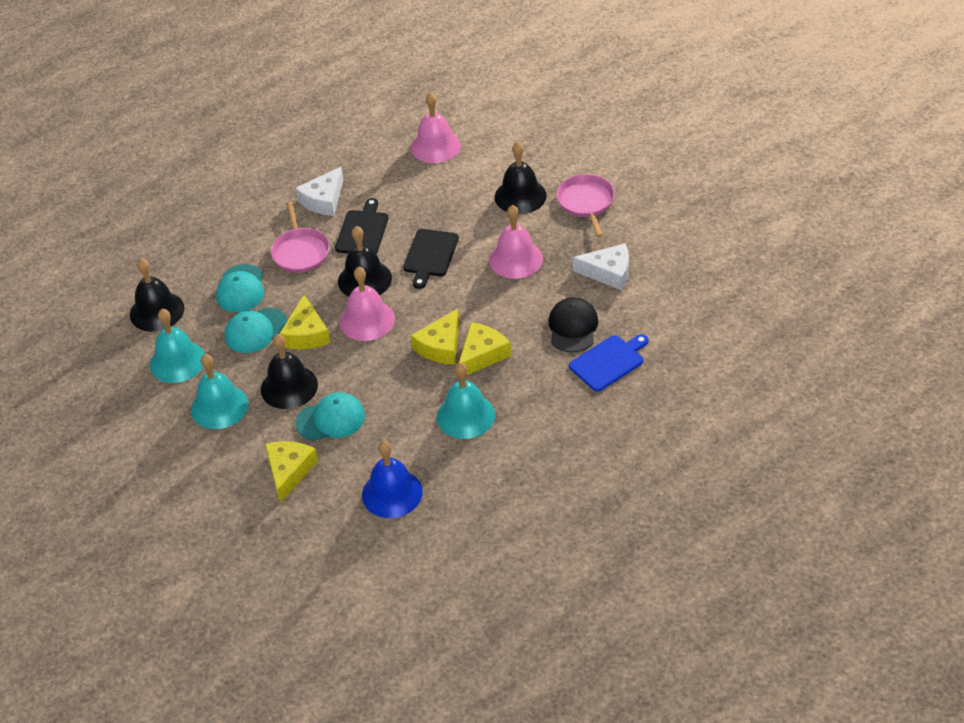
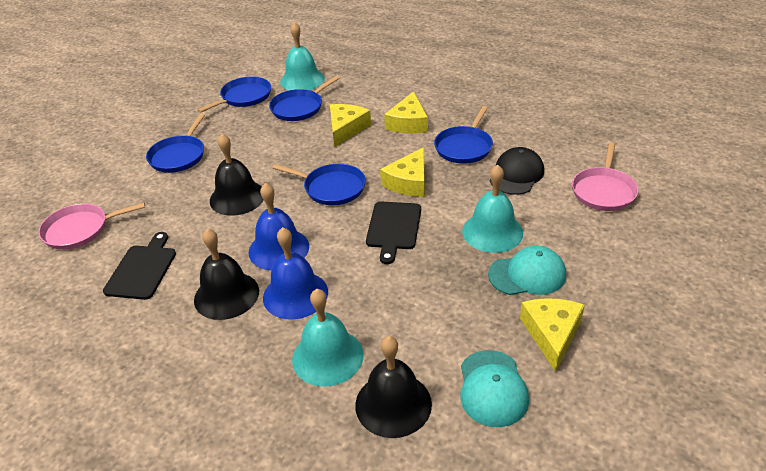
black bell: [130,258,184,332] [261,334,318,409] [338,226,392,297] [495,142,547,214] = 4 -> [194,228,259,320] [210,134,264,216] [355,336,432,438] = 3
blue bell: [362,441,423,518] = 1 -> [249,183,309,270] [263,227,328,320] = 2
blue cutting board: [569,334,649,392] = 1 -> none = 0
blue pan: none = 0 -> [146,114,205,173] [197,77,271,113] [269,76,340,121] [272,164,366,205] [434,106,493,164] = 5
pink bell: [340,267,395,341] [411,92,461,163] [489,205,543,279] = 3 -> none = 0
turquoise cap: [216,264,264,312] [225,308,288,353] [296,392,365,441] = 3 -> [460,350,529,427] [488,246,566,295] = 2
white cheese: [295,167,343,216] [572,243,629,291] = 2 -> none = 0

